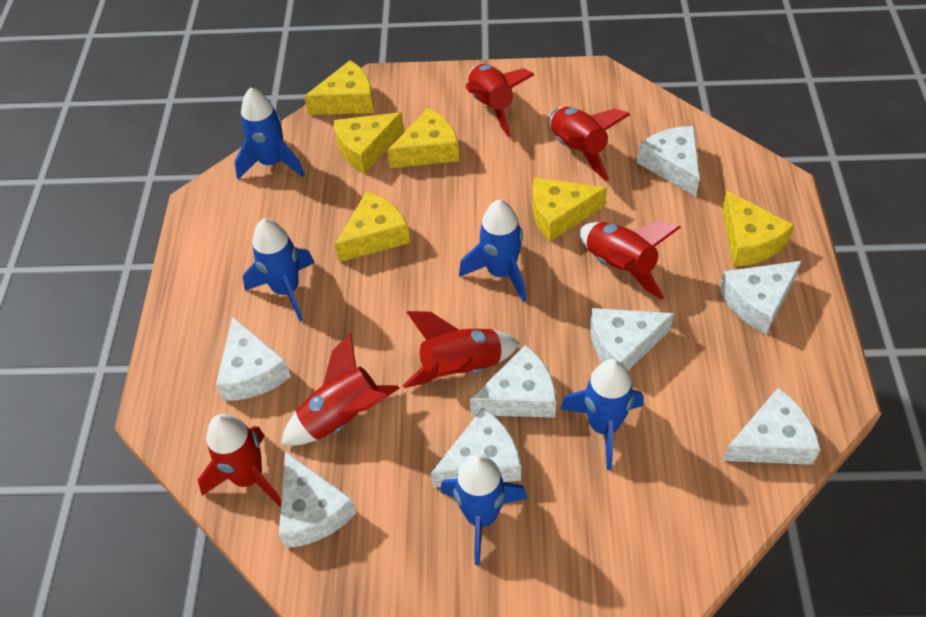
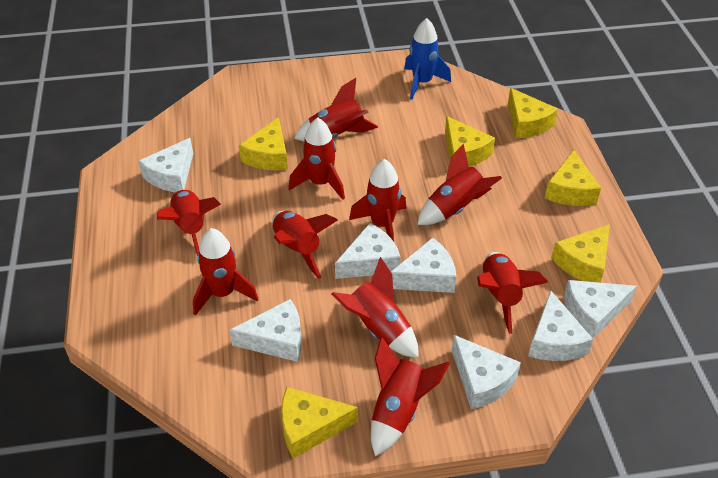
blue rocket: [234,87,305,179] [243,219,315,322] [440,454,528,565] [459,200,527,302] [560,359,643,470] = 5 -> [404,18,451,99] = 1
red rocket: [198,414,281,508] [281,333,400,446] [403,311,520,388] [465,64,534,137] [549,107,631,181] [579,221,681,300] = 6 -> [157,189,221,256] [193,228,258,316] [272,211,338,279] [289,117,345,200] [294,78,378,141] [331,257,419,358] [349,159,406,241] [371,337,450,456] [417,143,502,225] [477,252,548,334] = 10
white cheese: [216,316,291,401] [279,451,356,548] [431,408,521,487] [470,345,556,418] [590,308,674,371] [637,126,700,197] [719,261,802,334] [723,388,821,465] = 8 -> [138,138,193,192] [229,299,302,362] [335,223,400,279] [391,238,456,293] [452,335,521,409] [528,290,593,361] [564,280,637,338] = 7

